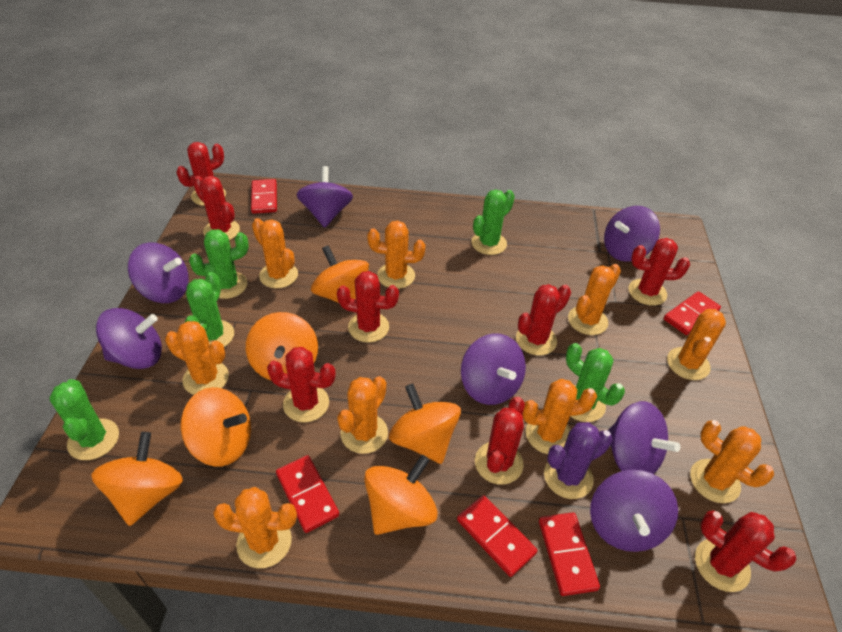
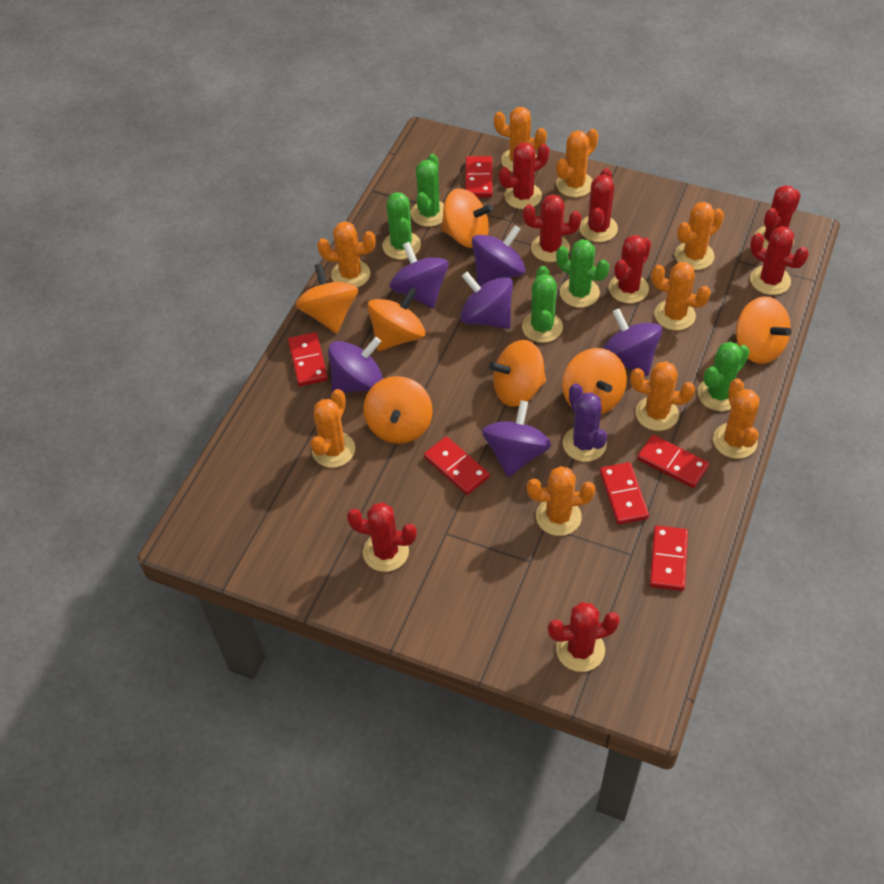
orange spinning top: [91,432,183,526] [181,387,251,466] [246,312,318,380] [311,245,369,304] [364,455,438,535] [389,383,461,464] = 6 -> [296,263,358,333] [363,376,433,444] [367,287,425,351] [441,189,493,248] [489,340,546,407] [562,348,627,414] [736,296,792,364] = 7
purple spinning top: [96,308,162,369] [128,242,189,303] [297,166,353,228] [461,333,526,405] [590,470,678,552] [604,206,660,262] [608,401,680,474] = 7 -> [328,337,383,393] [390,242,449,309] [460,271,513,329] [472,225,525,285] [482,400,551,477] [603,308,662,376] = 6
red domino: [251,179,277,214] [276,455,339,533] [457,495,537,577] [539,512,600,596] [664,291,721,335] = 5 -> [288,332,328,386] [424,437,490,495] [465,156,492,198] [600,462,649,525] [637,435,709,488] [650,526,688,591] = 6

